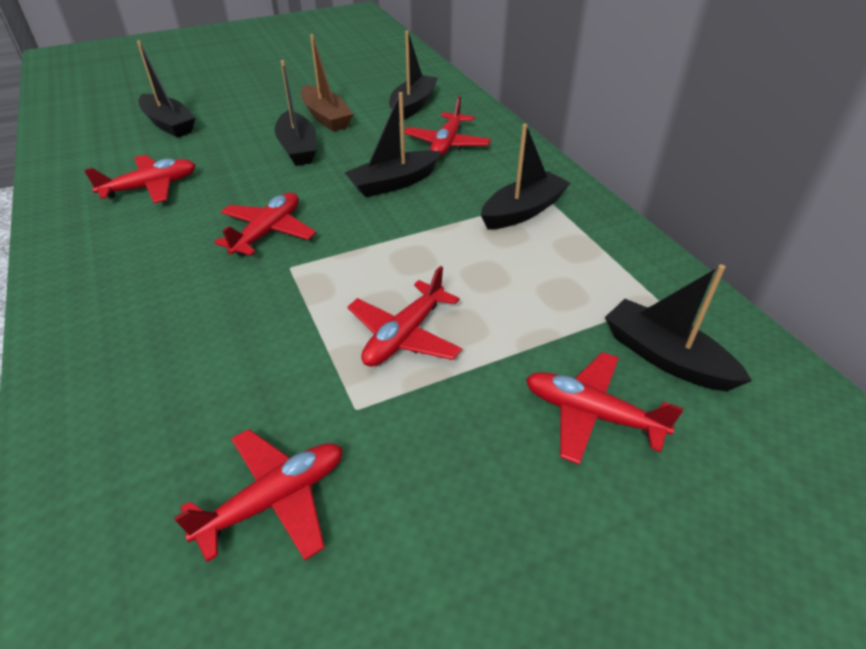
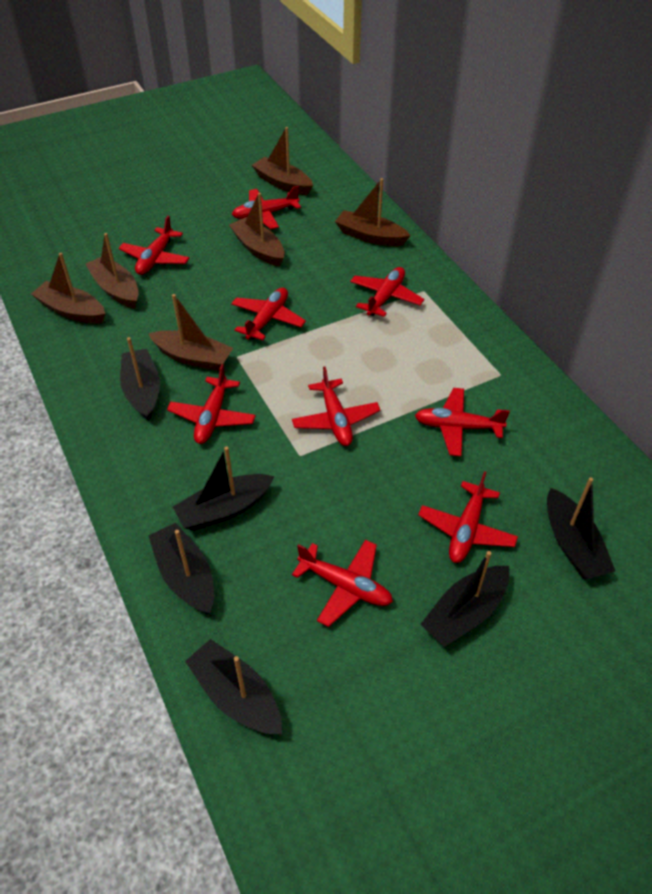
brown boat: [301,34,353,132] = 1 -> [31,253,105,324] [86,233,139,309] [149,294,233,371] [229,193,284,267] [252,127,313,195] [335,178,411,246] = 6
red plane: [84,155,196,203] [174,429,343,562] [214,192,316,257] [347,266,462,367] [404,96,491,157] [526,352,684,465] = 6 -> [119,216,189,275] [167,364,256,444] [231,287,306,340] [232,186,301,229] [292,367,381,446] [292,540,393,627] [350,267,424,317] [415,388,510,456] [418,471,518,563] = 9

